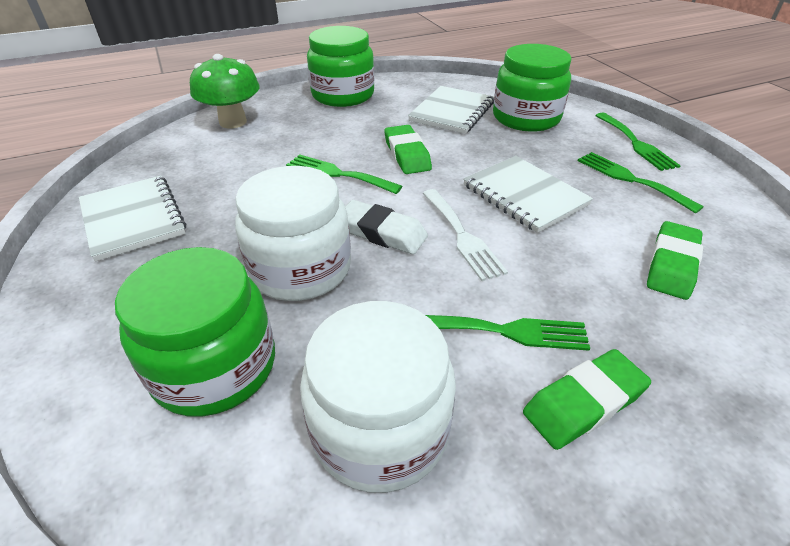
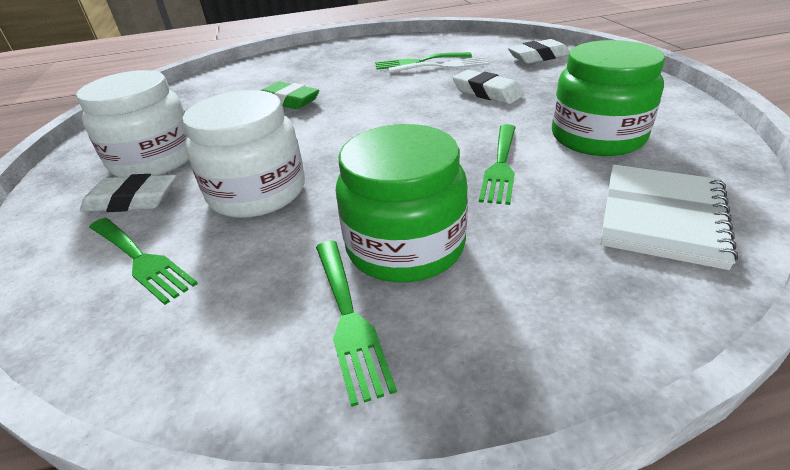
green eraser: [384,125,432,174] [523,349,651,450] [647,221,703,300] = 3 -> [260,82,319,109] = 1
green jar: [115,247,275,417] [307,26,374,107] [493,44,571,132] = 3 -> [336,124,468,282] [552,40,665,156] = 2
green mushroom: [190,54,260,129] = 1 -> none = 0
white eraser: [345,200,428,254] = 1 -> [80,174,176,212] [453,70,524,104] [508,39,570,64] = 3
white notebook: [79,175,186,261] [408,86,494,134] [463,156,593,233] = 3 -> [600,164,738,270] = 1

